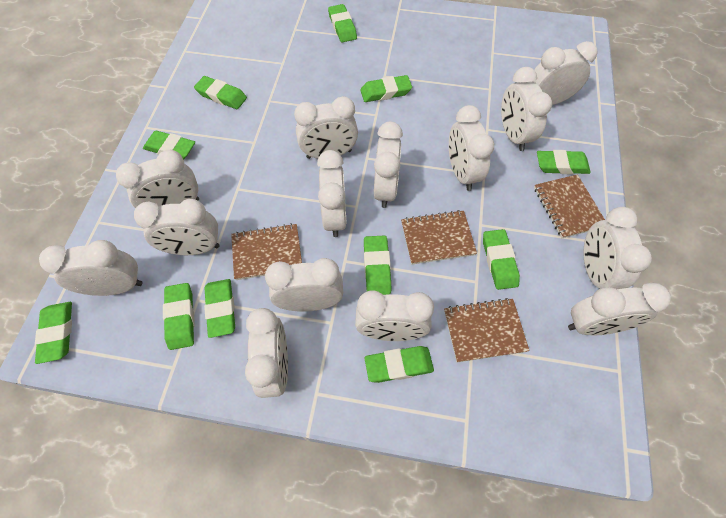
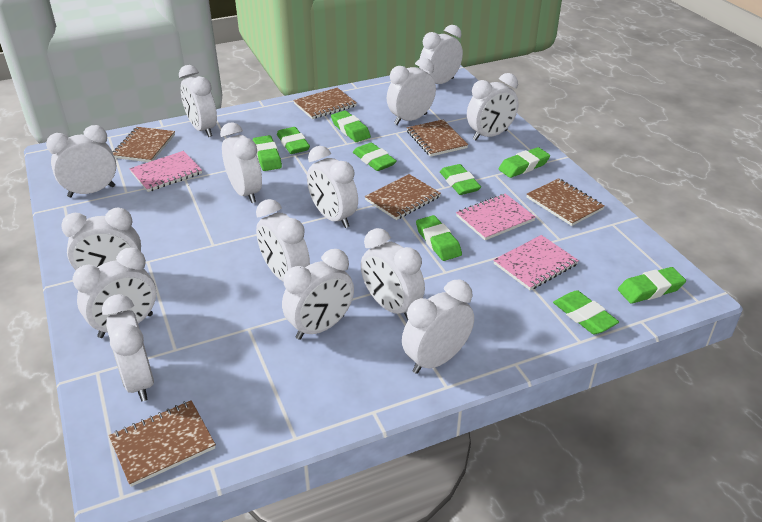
brown notebook: [231,224,302,280] [401,210,477,265] [444,298,530,362] [534,174,605,238] = 4 -> [109,400,216,487] [112,127,175,162] [293,88,357,119] [365,174,441,220] [407,120,468,157] [527,178,605,226] = 6
green eraser: [35,302,72,364] [143,131,195,159] [163,283,195,350] [194,76,247,109] [204,279,235,338] [328,4,357,43] [360,75,412,102] [364,236,391,295] [365,346,434,383] [483,229,520,290] [537,150,591,174] = 11 -> [253,135,282,171] [277,127,310,154] [331,110,371,142] [353,142,397,171] [416,215,462,261] [440,164,481,195] [498,147,550,178] [553,290,619,334] [618,267,686,304] = 9
pink notebook: none = 0 -> [130,151,202,192] [456,194,536,240] [494,235,579,290] = 3

